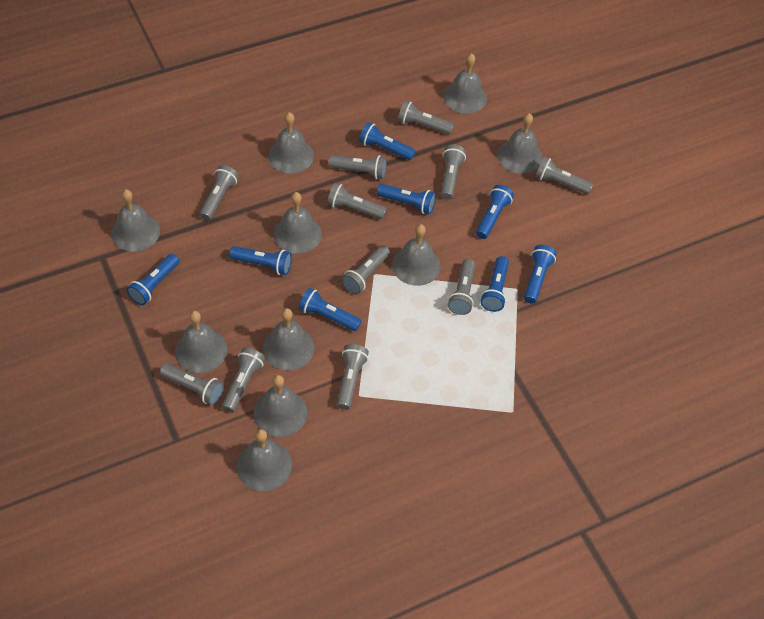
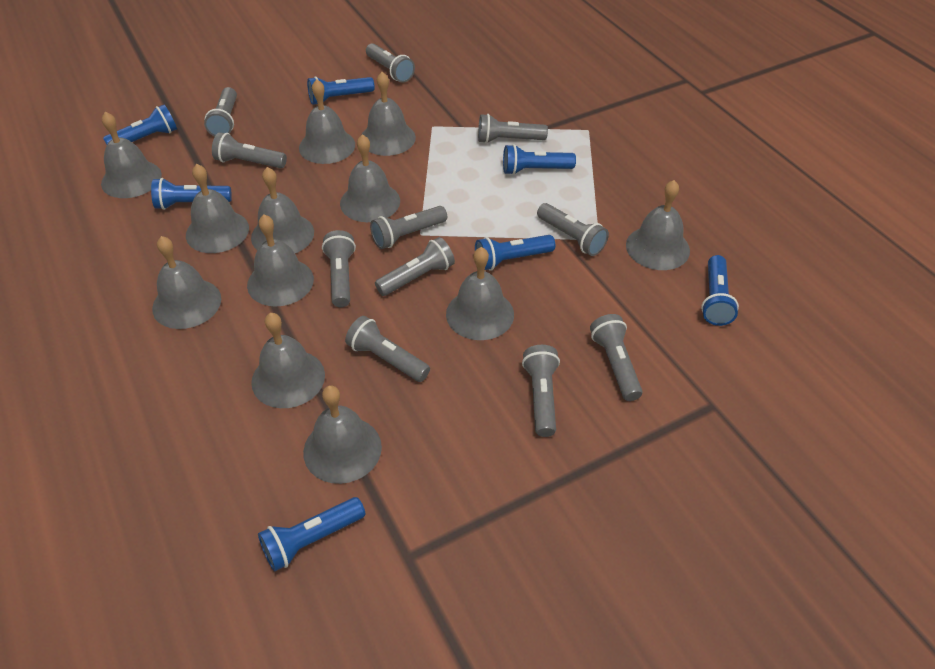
blue flashlight: [127,254,179,305] [230,246,292,275] [299,288,361,331] [359,122,415,160] [377,184,436,214] [476,185,514,239] [480,256,509,312] [524,245,557,304] = 8 -> [103,105,177,145] [151,178,232,210] [258,497,365,571] [307,76,375,105] [475,235,555,271] [503,144,576,175] [701,255,739,326] = 7
grey bell: [111,189,160,252] [175,311,227,373] [237,429,292,491] [254,375,308,437] [263,308,315,370] [268,112,314,173] [273,192,322,254] [392,224,441,286] [443,53,487,114] [497,113,543,174] = 10 -> [101,112,162,198] [152,236,221,329] [186,164,249,253] [247,215,314,307] [251,167,314,253] [251,313,325,408] [299,79,355,164] [303,385,382,484] [340,134,400,222] [362,72,416,156] [446,247,514,340] [626,180,690,270] = 12

